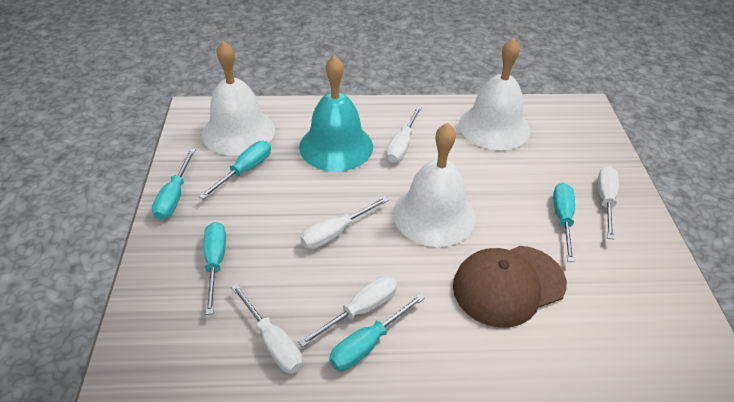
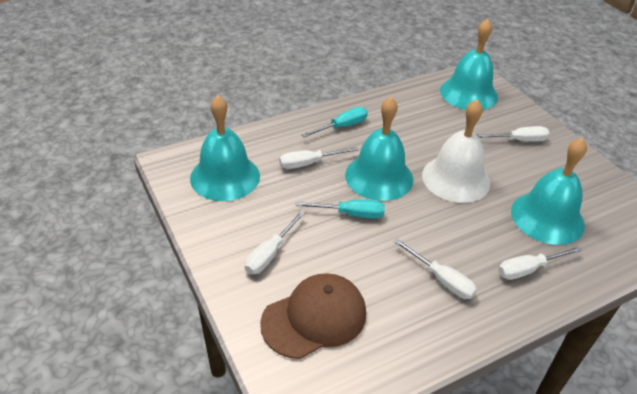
turquoise bell: [299,55,373,172] = 1 -> [190,95,260,201] [345,97,413,201] [440,19,498,110] [511,138,587,245] = 4
turquoise screwdriver: [152,149,196,220] [199,141,271,199] [204,222,226,315] [329,294,425,371] [553,183,575,262] = 5 -> [295,200,385,218] [301,107,368,137] = 2
white bell: [202,41,275,156] [393,123,475,247] [459,38,530,150] = 3 -> [422,99,490,203] = 1

